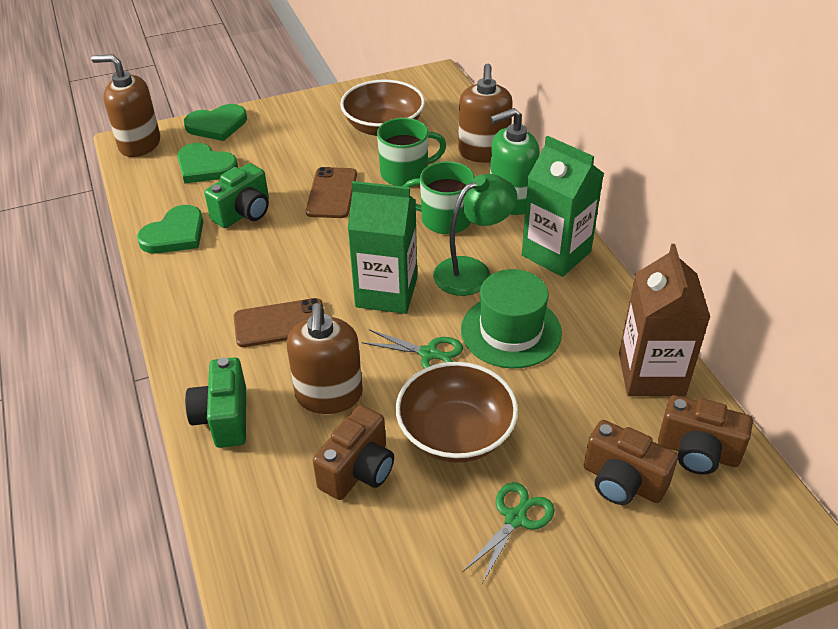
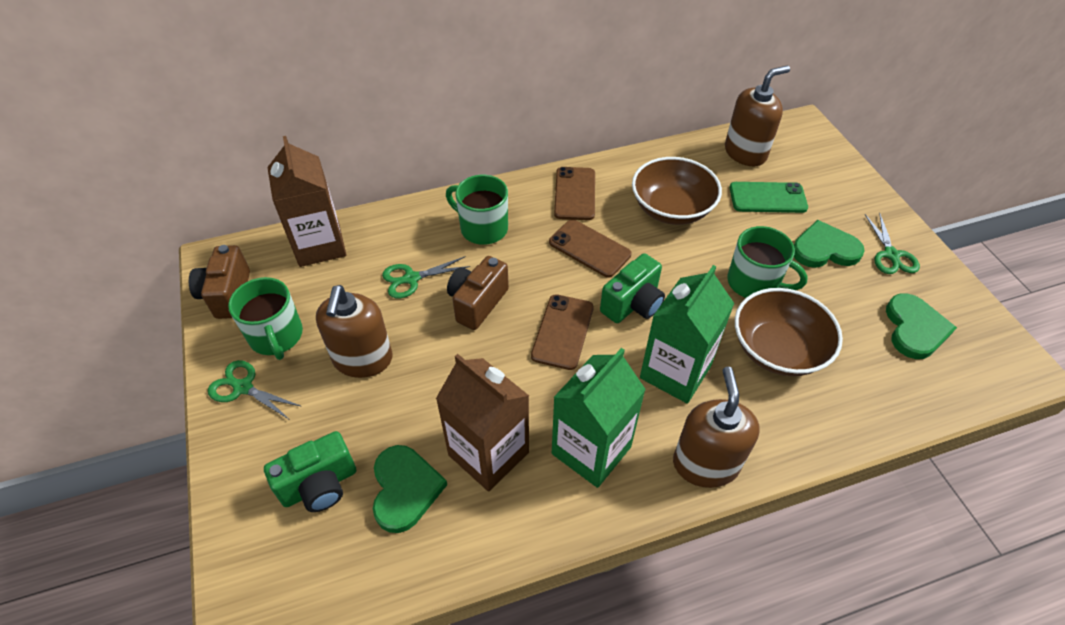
brown camera: [313,405,394,500] [584,420,678,505] [658,395,753,475] = 3 -> [189,245,250,319] [447,256,509,330] = 2
brown carton: [619,244,710,396] = 1 -> [267,136,346,267] [436,354,529,492] = 2
brown phone: [234,298,325,347] [306,167,357,218] = 2 -> [531,294,594,370] [549,219,632,278] [554,167,595,220] = 3
green hat: [461,269,562,368] = 1 -> none = 0
green lamp: [433,174,518,296] = 1 -> none = 0
green mug: [377,118,446,186] [403,161,475,234] = 2 -> [228,277,303,360] [446,175,508,245] [727,226,808,298] = 3
green phone: none = 0 -> [730,182,808,213] = 1
green scissors: [362,329,463,368] [462,482,555,585] = 2 -> [208,360,302,420] [382,256,470,298] [865,212,920,274] = 3
green soap dispenser: [490,108,539,215] = 1 -> none = 0

